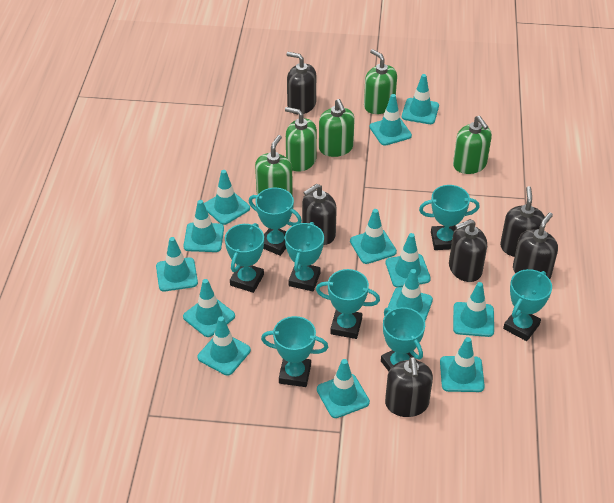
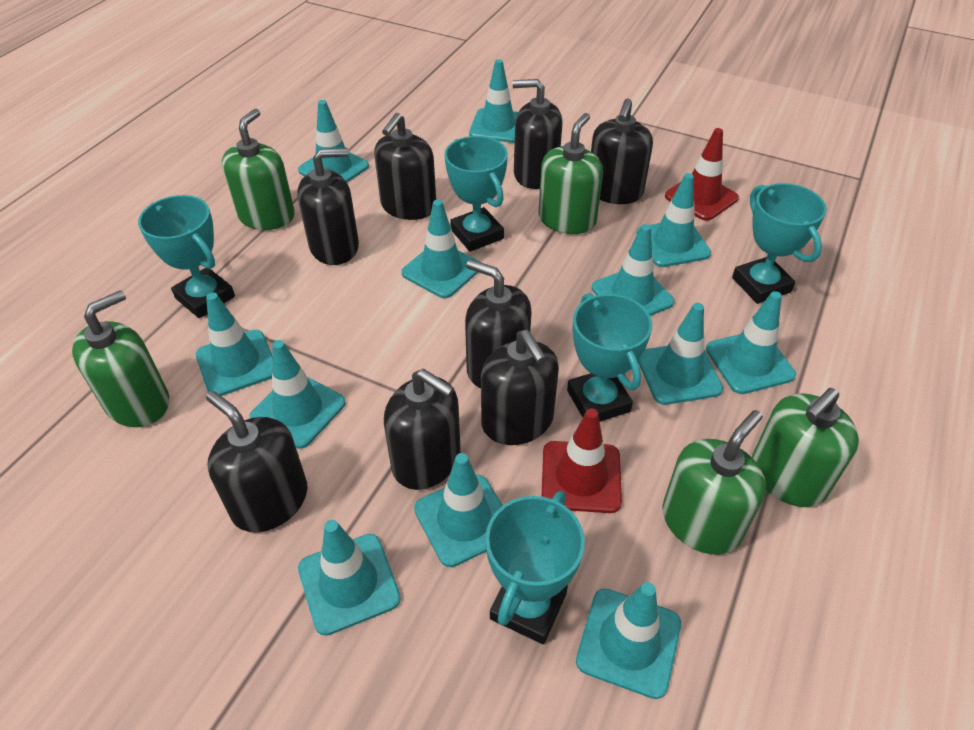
black soap dispenser: [286,52,316,114] [302,184,337,245] [385,357,433,417] [449,219,487,282] [500,186,545,257] [513,212,558,279] = 6 -> [206,391,307,533] [297,148,359,265] [374,113,436,220] [384,369,461,490] [465,259,532,388] [481,330,559,445] [513,79,563,189] [591,98,653,204] = 8
red traffic cone: none = 0 -> [542,408,622,513] [665,128,739,221] = 2
turquoise traffic cone: [156,237,198,292] [183,200,224,252] [183,279,235,337] [198,317,251,376] [204,170,250,225] [317,359,370,418] [350,209,397,264] [370,94,412,146] [386,233,431,288] [388,269,433,321] [402,74,439,124] [440,337,485,392] [453,282,494,337] = 13 -> [196,292,272,396] [249,340,345,449] [298,100,369,183] [298,520,401,636] [401,200,481,298] [414,453,503,567] [469,59,518,143] [576,582,681,699] [592,224,674,316] [636,173,711,267] [638,303,723,405] [706,291,796,394] = 12
turquoise trophy: [225,223,264,293] [249,188,302,256] [261,316,328,387] [285,222,324,291] [316,269,380,339] [381,307,425,371] [419,185,480,250] [503,269,552,341] = 8 -> [138,195,235,318] [445,136,508,252] [485,491,585,644] [567,293,652,422] [732,183,827,304] = 5

